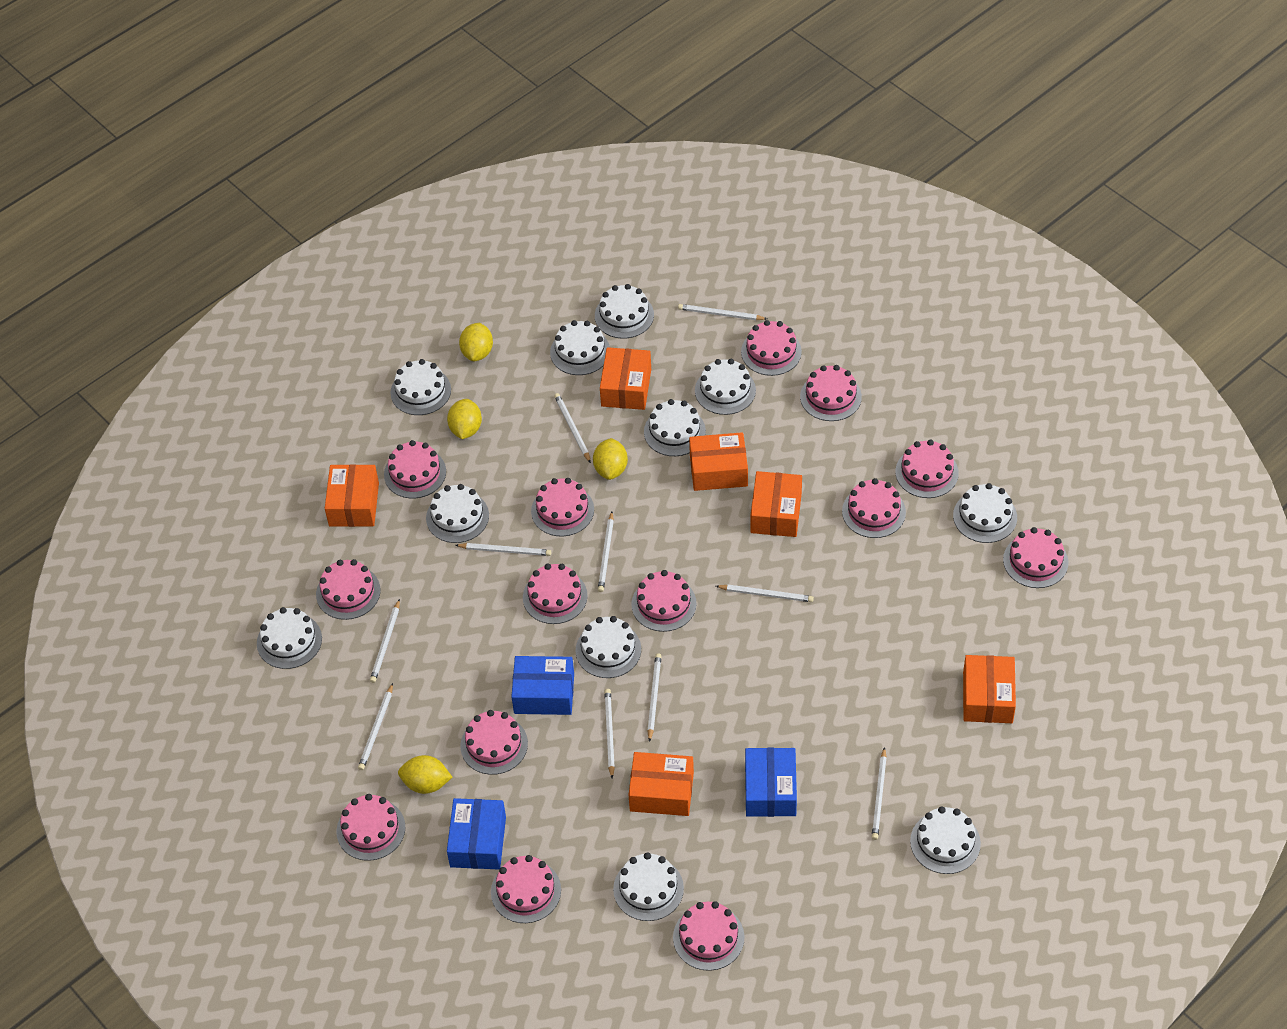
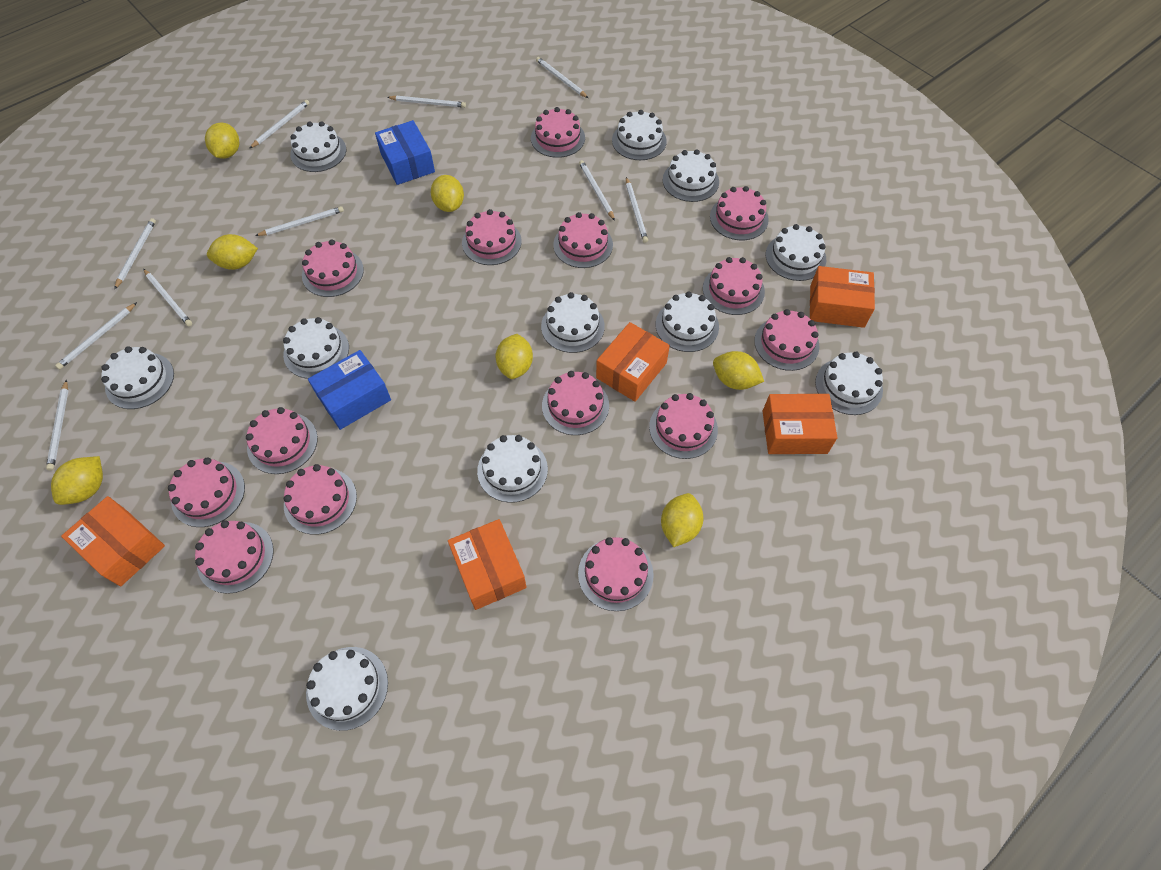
blue box: [447,798,506,869] [511,656,574,715] [745,748,797,817] = 3 -> [308,350,391,430] [375,120,435,185] = 2
orange box: [325,464,379,527] [600,347,651,410] [629,752,694,816] [689,432,748,491] [750,471,802,537] [963,655,1016,723] = 6 -> [61,496,165,586] [448,519,527,610] [596,322,670,402] [763,394,837,454] [810,266,875,328] = 5
yellow lemon: [398,755,452,794] [447,399,482,439] [459,323,493,361] [593,438,628,480] = 4 -> [51,456,103,505] [205,122,239,159] [207,234,258,270] [431,175,464,212] [495,334,533,379] [661,493,703,547] [713,351,764,390] = 7

